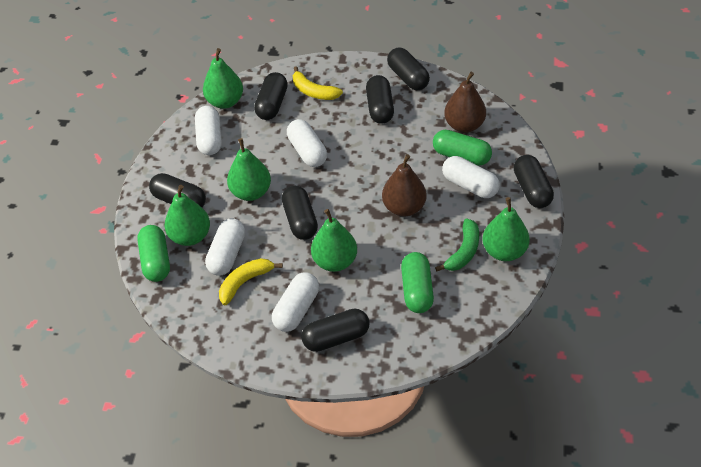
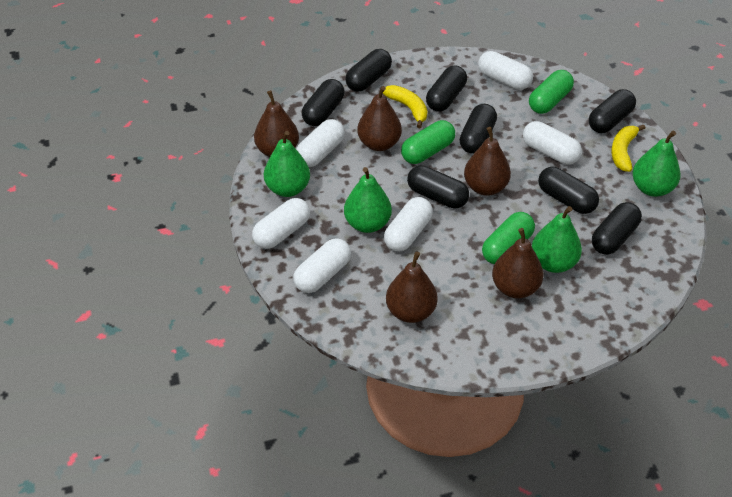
black capsule: [149,173,206,207] [254,72,288,120] [282,186,318,240] [301,308,370,352] [366,75,394,124] [387,48,430,90] [514,155,554,208] = 7 -> [302,79,345,126] [345,49,392,92] [407,165,469,208] [426,65,467,112] [460,104,497,154] [538,167,599,214] [589,89,636,133] [592,202,642,255] = 8
brown pear: [382,154,427,217] [444,72,486,133] = 2 -> [254,90,299,157] [357,86,402,151] [386,252,438,323] [464,127,511,196] [492,228,543,298] = 5
green banana: [435,218,479,272] = 1 -> none = 0
green pear: [165,185,210,246] [203,48,243,109] [227,138,271,201] [311,209,357,272] [483,197,530,261] = 5 -> [264,131,310,197] [344,167,392,233] [532,206,582,273] [633,131,681,197] = 4
white capsule: [195,106,222,155] [205,218,245,276] [272,272,319,332] [287,119,327,167] [442,156,500,198] = 5 -> [252,198,310,249] [293,238,351,293] [296,119,345,167] [384,197,433,252] [478,51,533,90] [523,121,582,165] = 6

